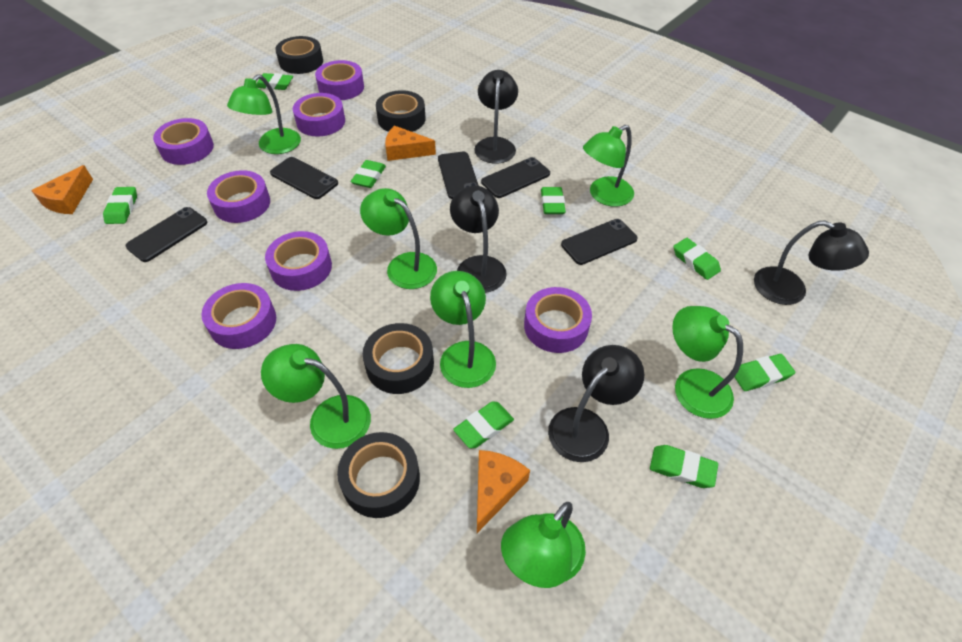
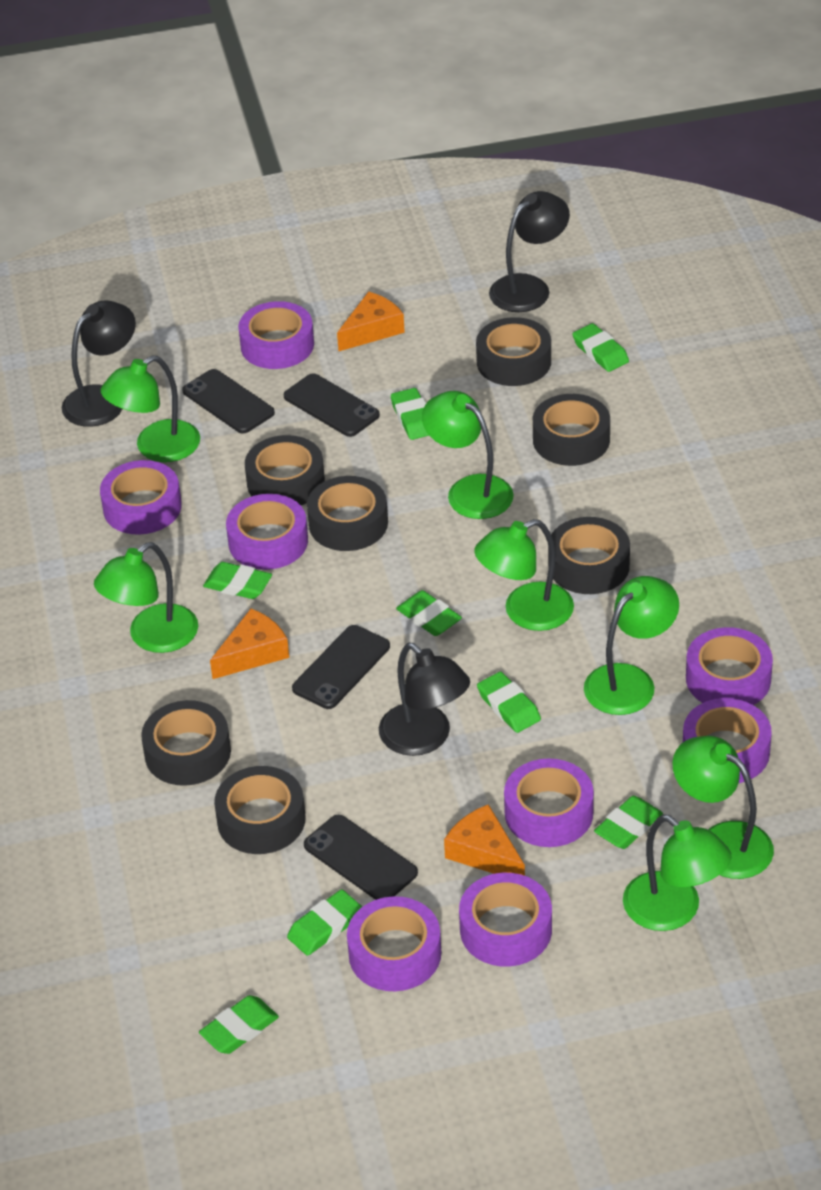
black lamp: [450,186,507,293] [474,70,518,164] [548,345,644,462] [754,221,869,305] = 4 -> [62,300,136,427] [379,643,470,756] [489,191,570,312] = 3
black phone: [125,207,207,262] [270,157,338,199] [438,152,479,199] [481,157,550,198] [561,219,638,265] = 5 -> [182,369,275,434] [284,373,380,437] [292,625,390,709] [304,815,418,900] = 4
black tape: [275,36,323,74] [337,432,420,518] [363,323,434,394] [376,90,426,132] = 4 -> [141,700,231,786] [214,766,306,854] [245,435,325,505] [307,476,388,551] [476,317,551,386] [533,394,610,466] [548,517,630,594] = 7
purple tape: [153,118,214,165] [201,283,276,349] [207,170,270,223] [265,231,332,291] [293,93,345,137] [315,60,364,100] [524,287,592,353] = 7 -> [100,460,182,535] [226,494,308,570] [238,301,314,369] [347,896,441,991] [459,873,552,966] [504,758,594,847] [683,698,772,783] [686,627,773,705] = 8

